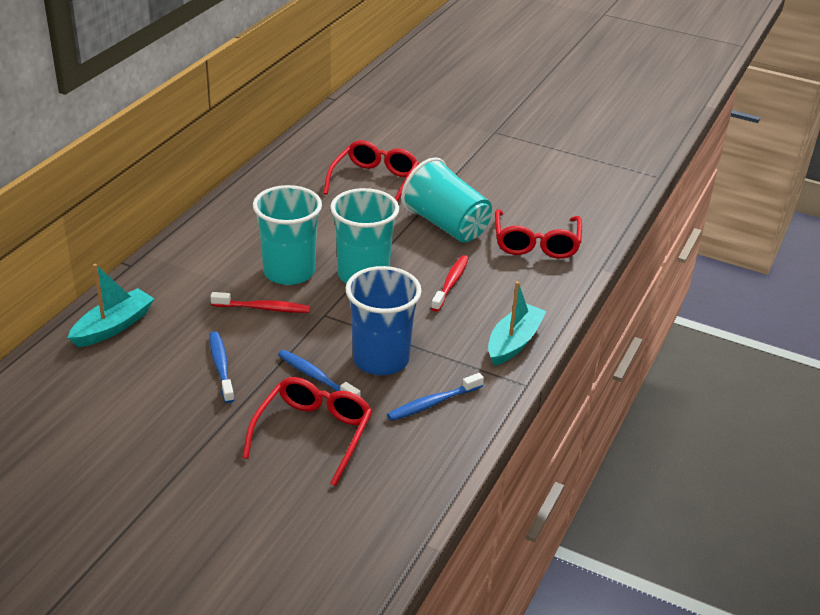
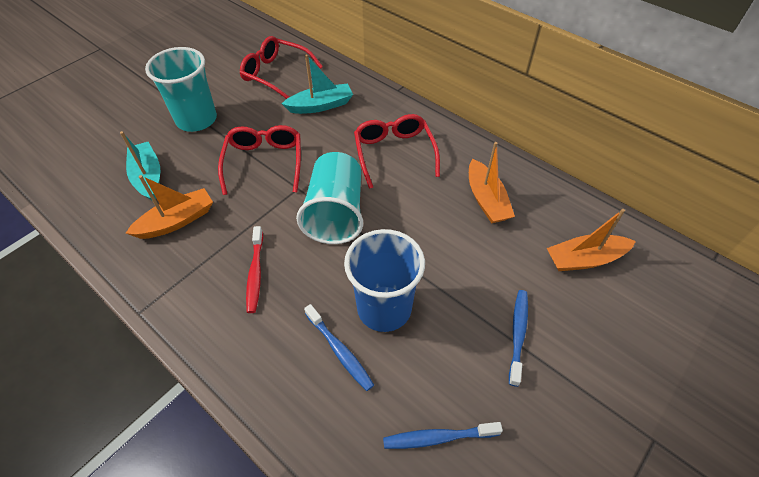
orange boat: none = 0 -> [126,175,213,239] [469,142,515,223] [547,209,636,271] = 3
red toothbrush: [210,292,310,313] [431,255,469,312] = 2 -> [246,226,263,313] = 1
turquoise cup: [253,185,322,285] [330,188,399,284] [401,157,492,243] = 3 -> [145,47,217,132] [296,152,363,244] = 2

